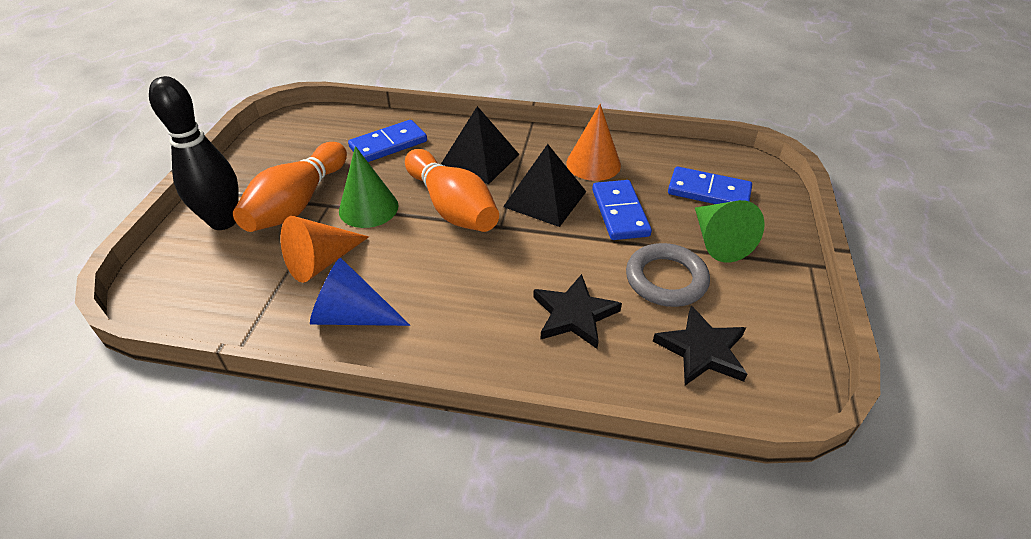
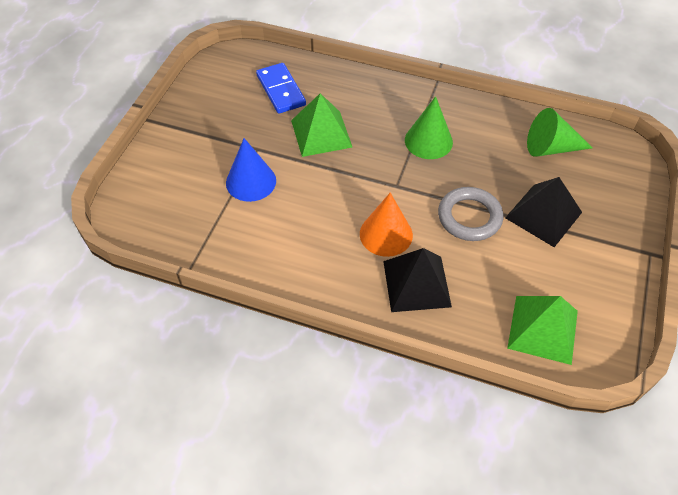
black bowling pin: [149,76,239,230] = 1 -> none = 0
black star: [533,274,622,349] [653,306,747,385] = 2 -> none = 0
blue domino: [348,120,427,162] [592,180,652,240] [668,167,752,204] = 3 -> [256,63,306,114] = 1
green pyramid: none = 0 -> [291,93,353,157] [507,296,578,365] = 2
orange bowling pin: [233,142,347,232] [405,149,499,232] = 2 -> none = 0
orange cone: [280,216,369,283] [566,104,621,181] = 2 -> [360,193,413,257] = 1

